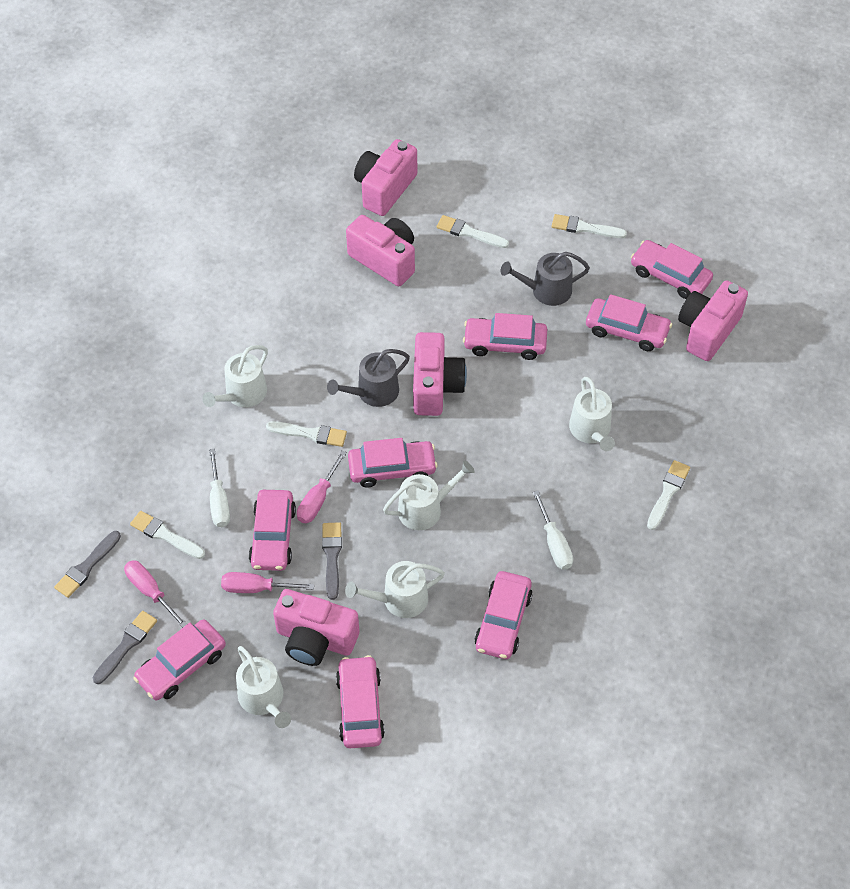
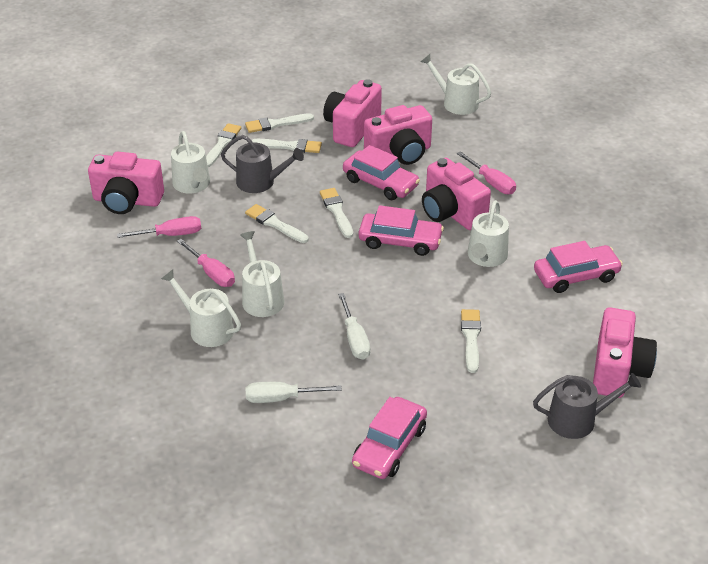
grey brush: [54,531,121,598] [93,611,157,684] [322,522,342,600] = 3 -> none = 0
pink car: [133,619,226,700] [249,490,296,571] [336,655,385,748] [348,438,438,488] [463,313,547,360] [475,571,533,659] [586,294,672,351] [631,240,713,299] = 8 -> [343,145,420,200] [352,397,427,479] [359,205,444,256] [534,241,623,293] = 4
white brush: [130,511,205,559] [266,421,347,447] [437,215,509,248] [552,214,627,238] [647,460,690,530] = 5 -> [206,123,241,167] [245,113,314,133] [245,204,309,243] [251,139,322,153] [320,188,353,238] [461,309,481,373] = 6

